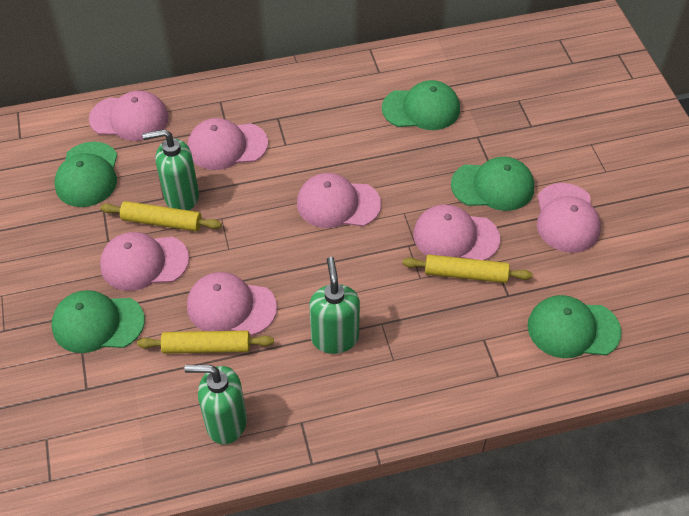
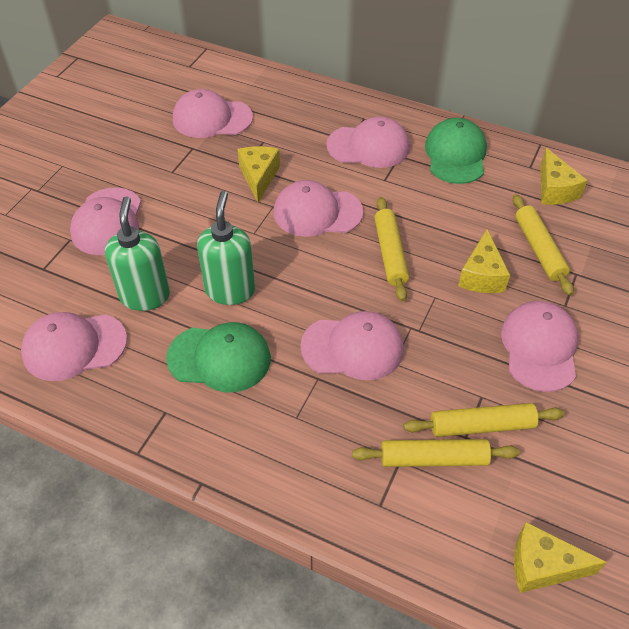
green cap: [51,290,145,353] [54,142,117,207] [382,80,460,130] [451,157,534,211] [527,295,622,358] = 5 -> [166,322,271,392] [425,118,487,184] = 2
green soap dispenser: [142,129,199,210] [184,365,247,444] [309,257,360,354] = 3 -> [105,196,170,311] [197,191,255,305] = 2
yellow cheese: none = 0 -> [238,146,280,203] [458,229,510,293] [514,522,607,593] [540,148,587,205] = 4
yellow rolling pin: [100,201,222,231] [137,331,274,353] [402,255,532,283] = 3 -> [352,439,520,467] [374,197,409,301] [404,403,564,437] [513,194,574,295] = 4

